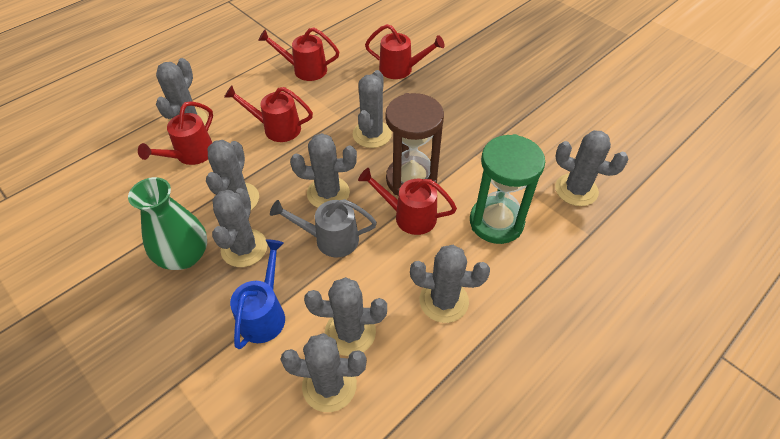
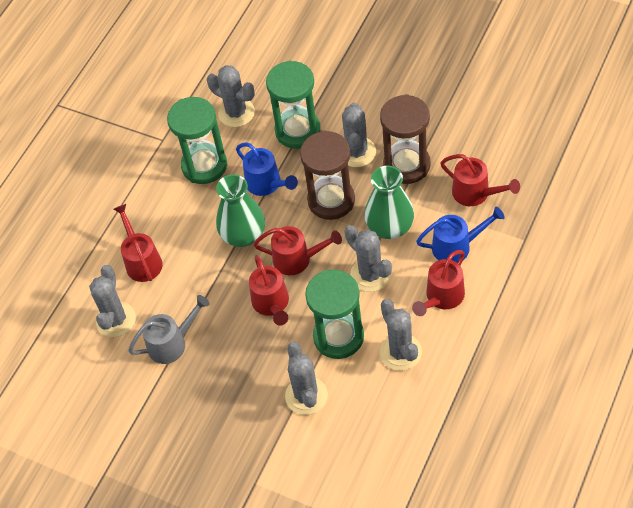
blue watering can: [230,239,285,349] = 1 -> [236,143,298,196] [416,207,505,263] = 2
brown hourglass: [386,93,444,195] = 1 -> [300,131,355,220] [380,94,431,184] = 2
green hourglass: [470,134,545,244] = 1 -> [167,97,227,184] [266,60,321,149] [305,270,364,359] = 3
green vase: [128,177,207,270] = 1 -> [216,174,265,247] [365,166,414,239] = 2
grey cactus: [156,58,208,125] [206,140,259,210] [212,188,267,267] [280,333,367,412] [290,133,357,208] [304,277,387,356] [353,70,392,148] [410,245,490,323] [555,130,628,206] = 9 -> [89,265,136,337] [207,65,255,127] [285,342,328,415] [342,103,376,167] [344,225,392,292] [380,299,422,371] = 6

